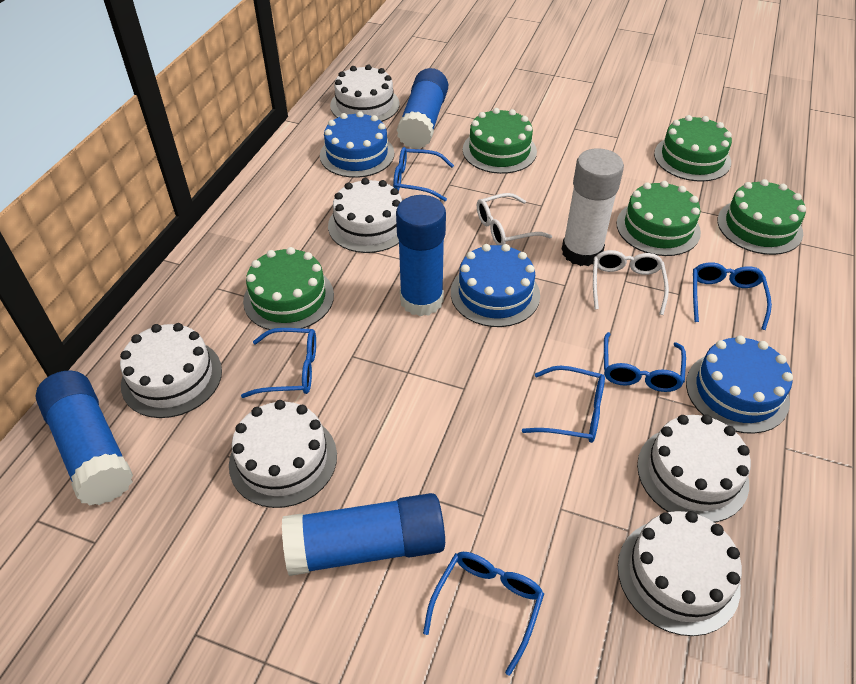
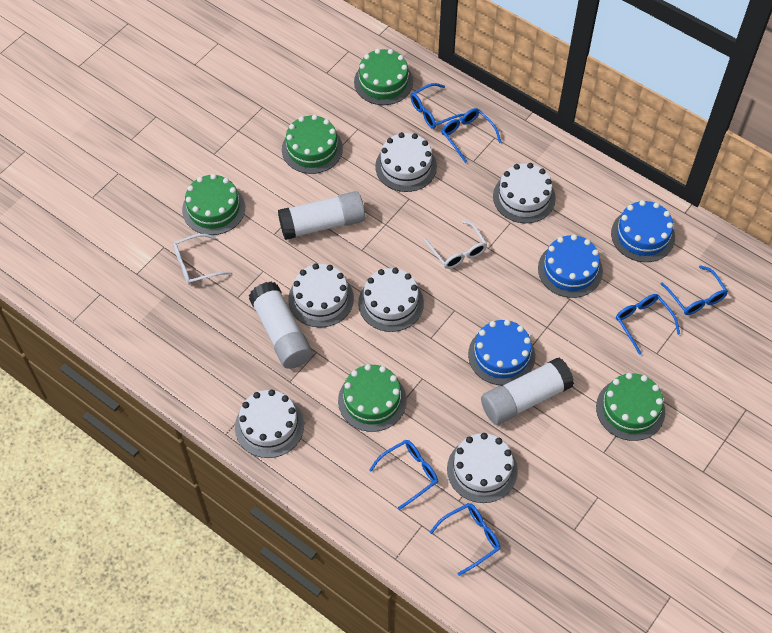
blue glue stick: [36,370,133,506] [282,493,445,576] [396,195,446,316] [397,68,448,149] = 4 -> none = 0
white glue stick: [561,148,624,266] = 1 -> [249,282,312,369] [278,191,365,240] [481,358,574,425] = 3

